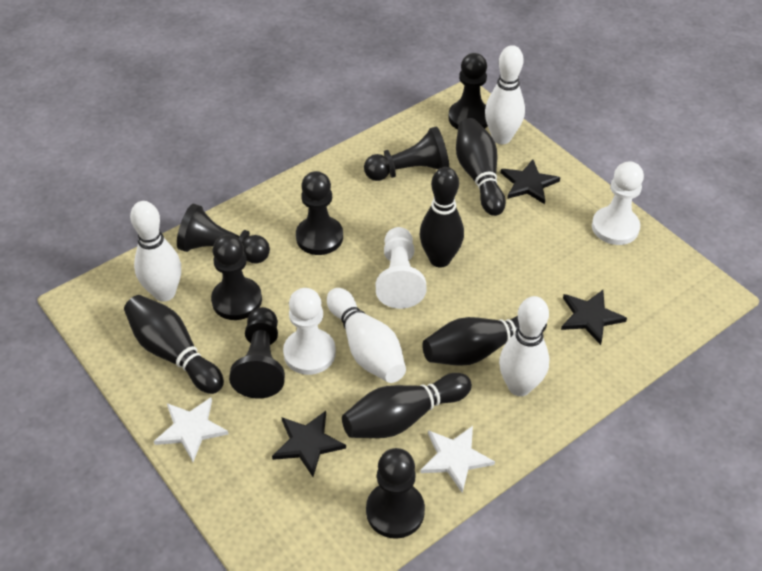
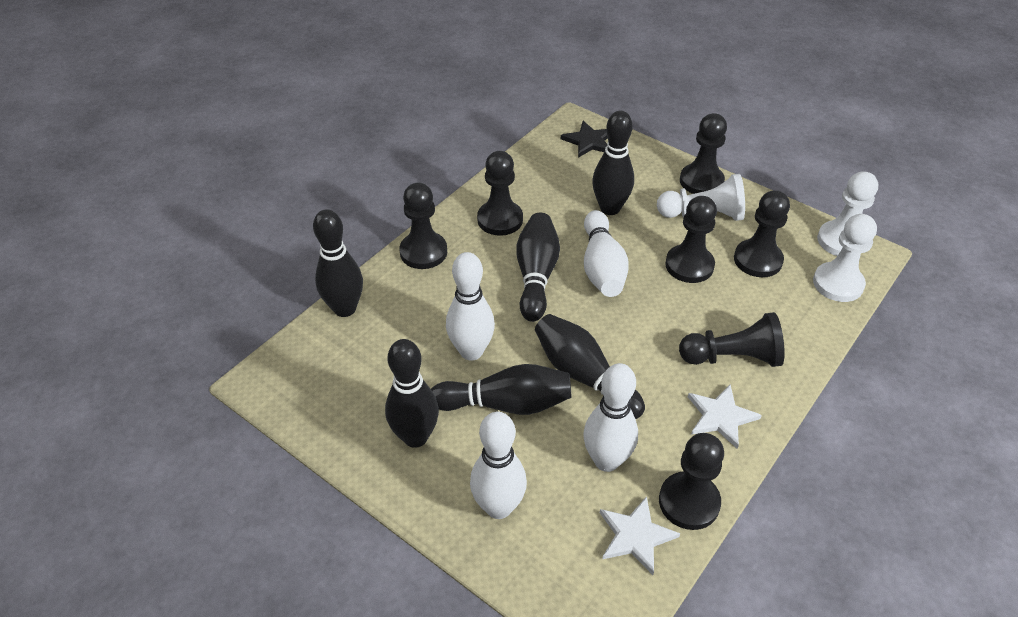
black bowling pin: [124,295,224,394] [342,373,472,438] [420,167,464,267] [422,316,547,366] [456,118,506,216] = 5 -> [313,209,363,317] [385,339,439,448] [431,364,572,415] [516,213,560,322] [535,314,645,419] [592,111,634,215] = 6
black star: [272,411,346,477] [501,159,560,204] [561,290,627,345] = 3 -> [561,121,608,158] = 1

